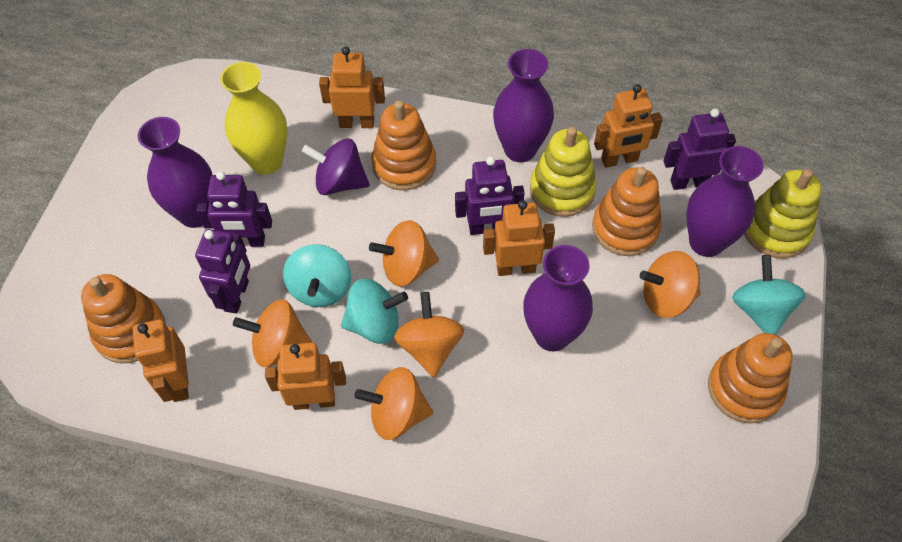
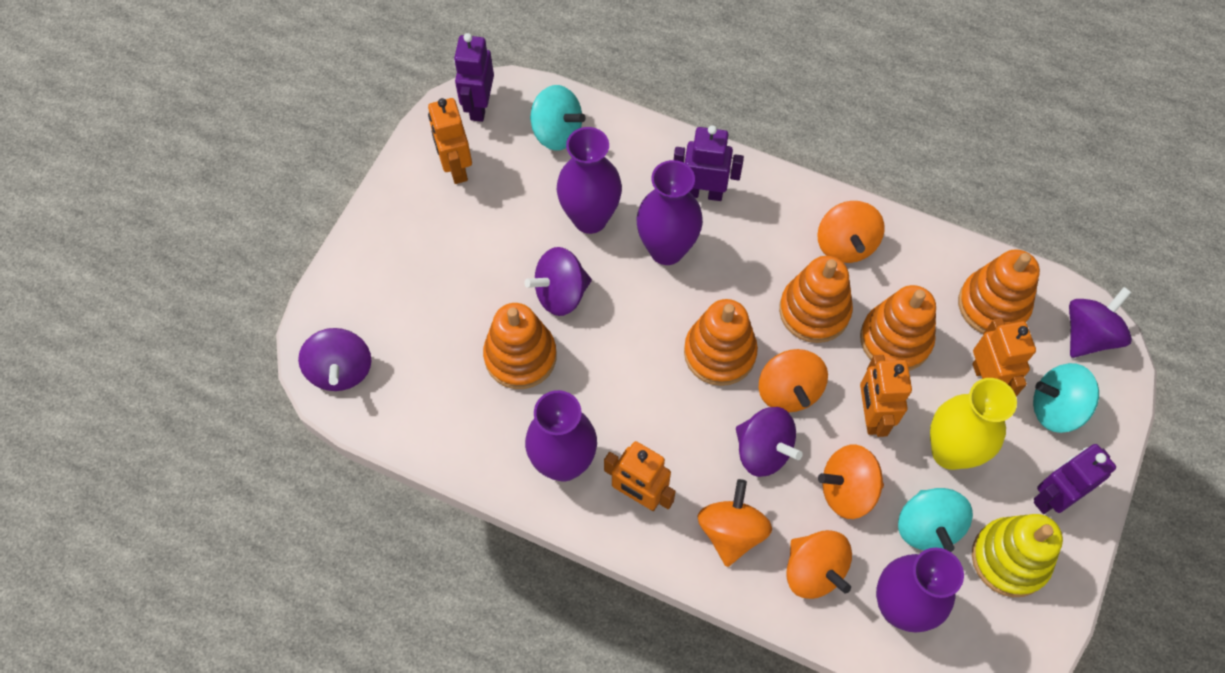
orange robot: [133,319,189,402] [265,343,346,410] [319,46,385,128] [483,200,555,276] [594,84,663,168] = 5 -> [428,98,472,184] [604,441,676,511] [860,355,912,437] [972,318,1036,397] = 4
orange stacking toy: [81,274,166,363] [371,100,436,190] [592,167,662,256] [708,333,793,424] = 4 -> [483,303,557,389] [684,299,758,386] [779,256,853,343] [860,285,936,371] [958,249,1040,334] = 5
purple robot: [195,229,250,314] [197,171,272,247] [455,156,525,235] [663,108,736,190] = 4 -> [454,33,494,122] [674,125,744,201] [1034,444,1116,514] = 3
purple spinning top: [302,138,370,195] = 1 -> [298,328,371,391] [524,247,592,316] [736,407,803,477] [1069,287,1132,358] = 4
yellow stacking toy: [530,127,597,217] [744,169,822,259] = 2 -> [972,514,1063,597] = 1

